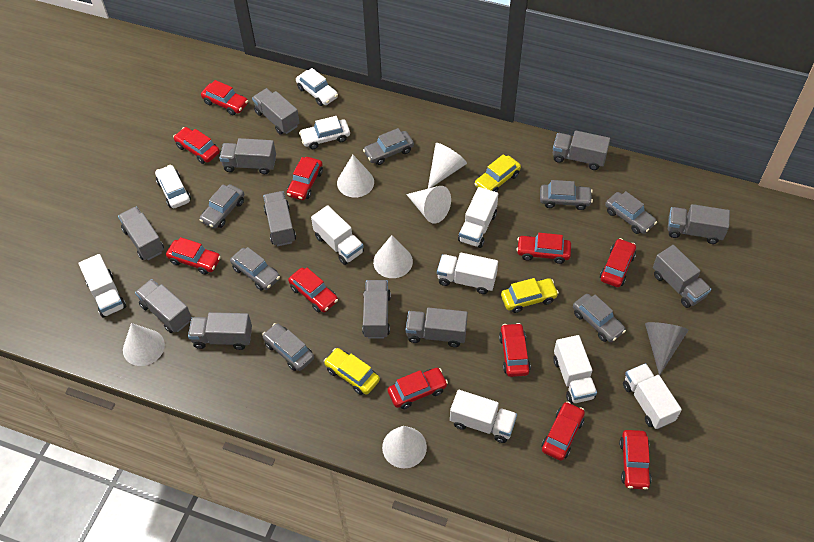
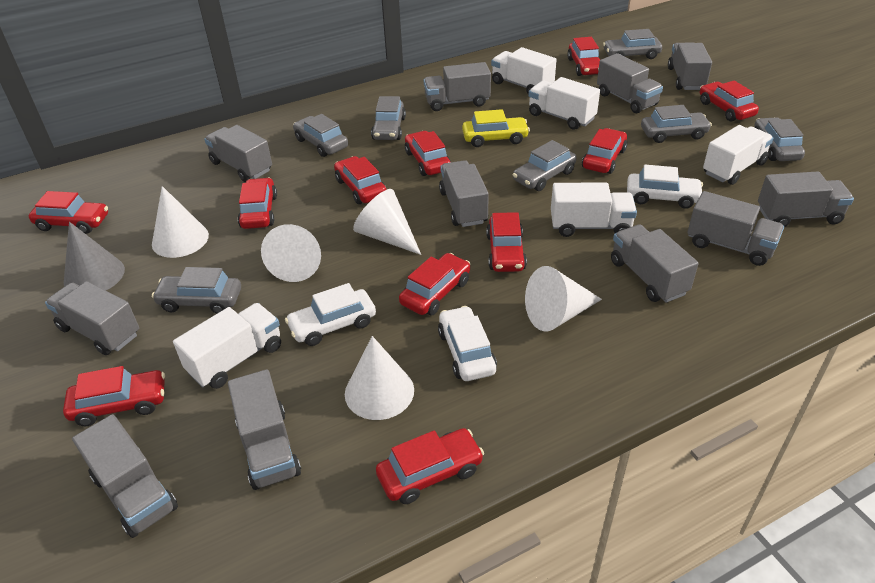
white cone: [123,323,165,366] [337,155,374,198] [373,235,413,278] [382,426,427,468] [406,186,451,224] [428,143,467,188] = 6 -> [152,186,209,258] [261,224,321,282] [345,336,414,420] [353,189,421,255] [525,266,602,332] = 5
white truck: [78,254,126,318] [311,205,364,265] [437,253,498,294] [450,390,517,443] [458,187,498,248] [553,335,597,404] [623,363,682,429] = 7 -> [173,303,281,389] [491,47,557,95] [528,77,600,130] [551,183,637,237] [703,125,774,185] = 5
yellow car: [324,348,380,395] [474,154,521,192] [501,278,559,313] = 3 -> [462,109,530,147] = 1

